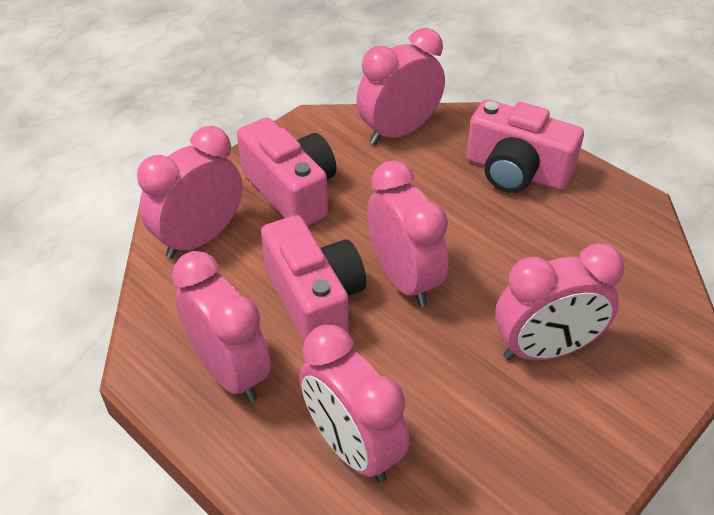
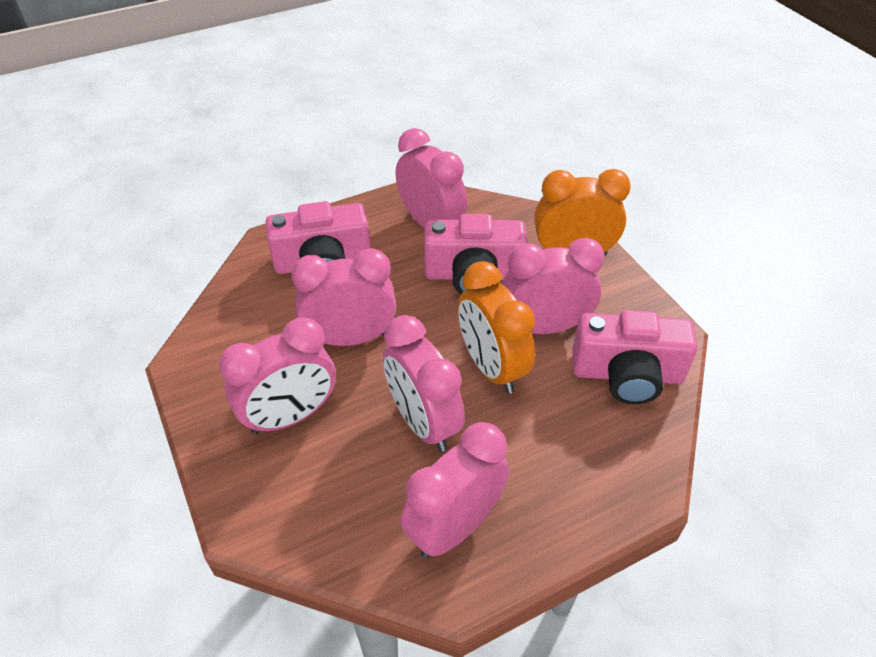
orange clock: none = 0 -> [458,261,535,394] [534,169,631,256] = 2

